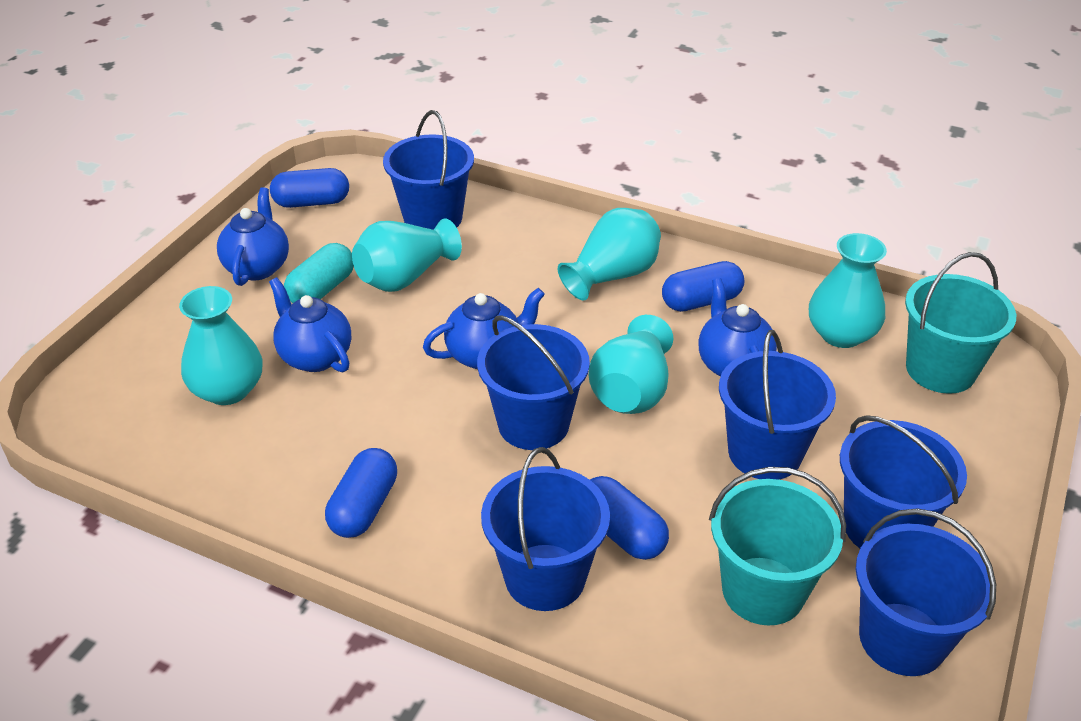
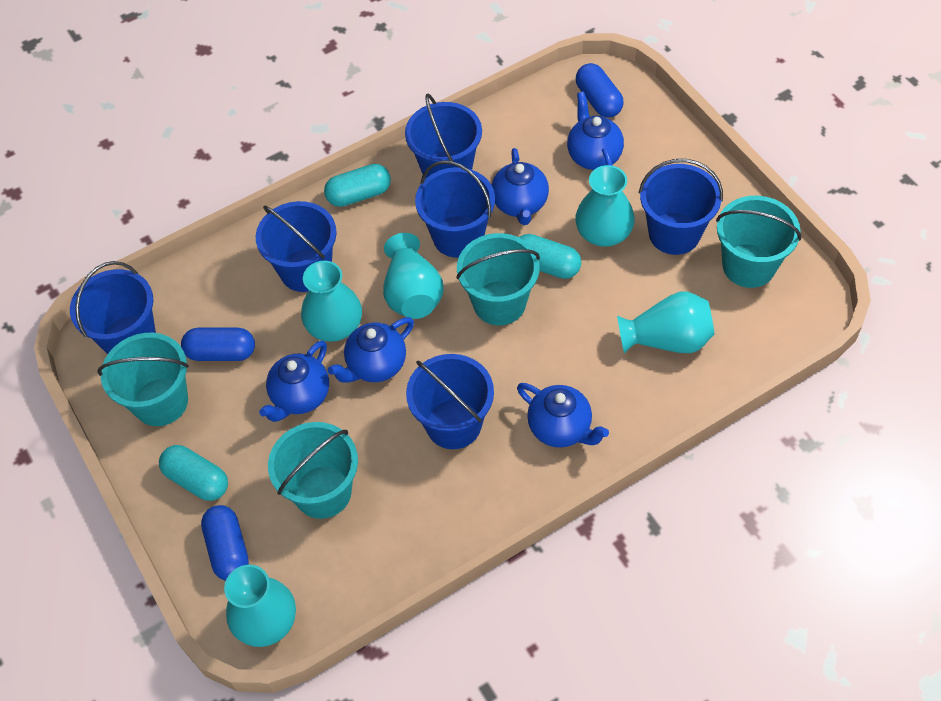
blue capsule: [270,168,349,208] [325,448,397,538] [590,476,669,560] [662,261,744,312] = 4 -> [181,328,255,361] [201,505,249,581] [576,63,624,118] = 3
blue teapot: [217,187,289,286] [269,277,351,372] [423,288,545,369] [699,278,777,377] = 4 -> [259,340,329,422] [328,317,414,383] [492,148,549,225] [517,383,609,448] [567,92,624,170] = 5
turquoise bucket: [709,467,846,626] [905,252,1016,394] = 2 -> [98,333,189,426] [268,422,358,519] [456,233,540,325] [716,196,801,288] = 4
turquoise capsule: [284,243,354,303] = 1 -> [159,445,228,501] [324,164,391,207] [519,234,581,279] = 3

